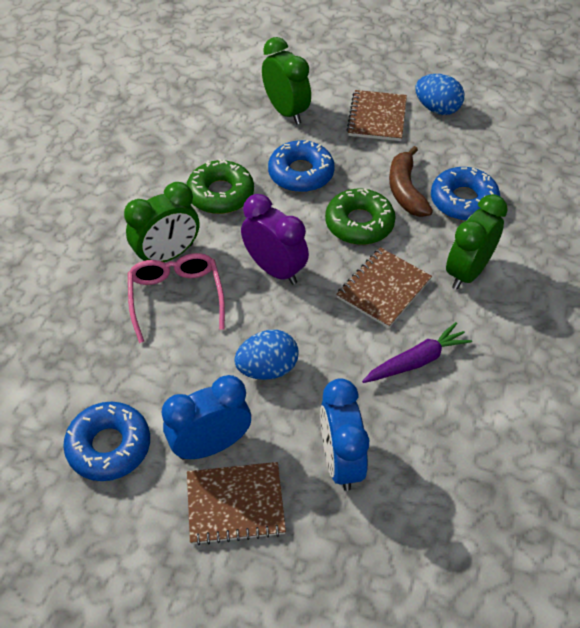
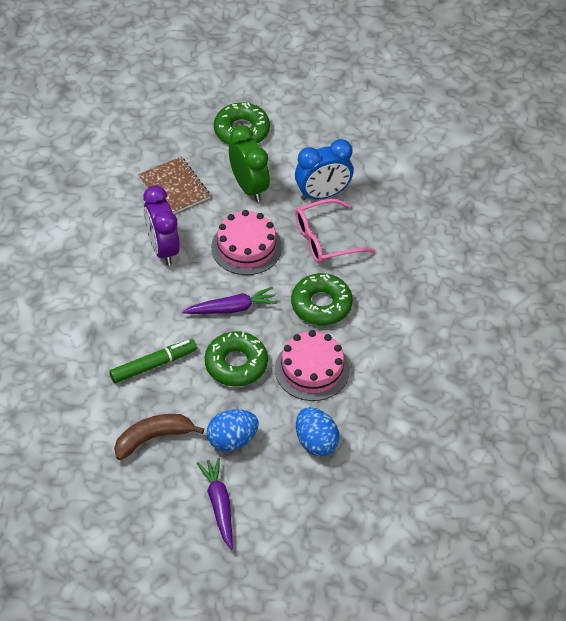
blue clock: [162,375,251,460] [320,378,369,491] = 2 -> [295,139,353,200] = 1
blue donut: [63,402,150,481] [268,140,335,192] [431,167,500,221] = 3 -> none = 0
brown notebook: [187,462,286,545] [336,247,432,328] [347,90,407,141] = 3 -> [138,157,210,214] = 1
green clock: [124,182,199,262] [262,37,311,124] [446,194,508,290] = 3 -> [229,125,270,202] = 1
green donut: [187,159,254,214] [325,189,396,245] = 2 -> [205,331,268,387] [214,102,270,145] [291,273,353,325] = 3
green marker: none = 0 -> [109,339,197,383] = 1
pink cake: none = 0 -> [211,210,282,275] [275,330,350,401] = 2
purple carrot: [362,322,472,383] = 1 -> [182,287,278,314] [197,458,233,550] = 2

